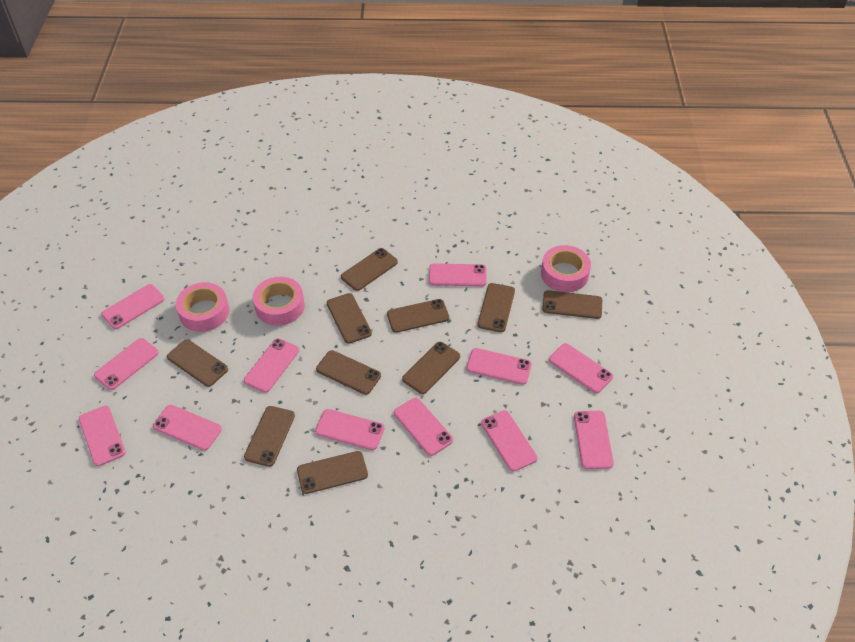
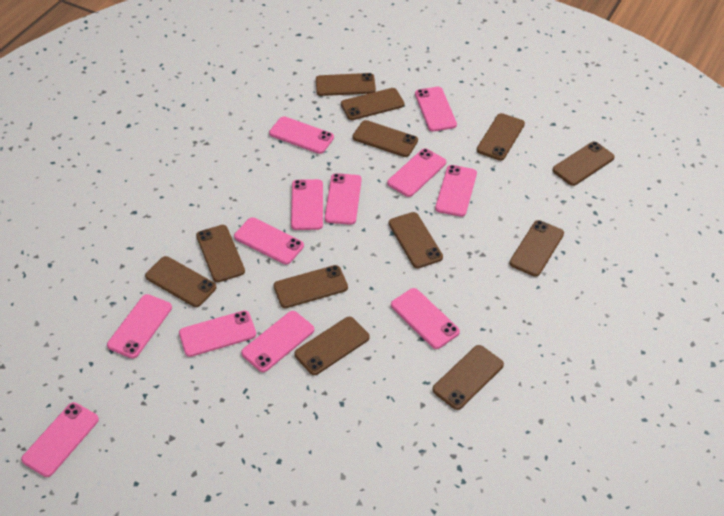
brown phone: [167,339,228,387] [244,406,295,467] [297,451,368,494] [316,350,381,395] [327,293,372,344] [341,248,398,291] [387,299,449,333] [402,342,460,394] [477,283,515,332] [542,290,602,319] = 10 -> [145,256,216,307] [196,225,245,282] [274,265,348,308] [294,317,370,375] [316,73,376,96] [341,88,404,120] [353,120,418,157] [389,212,443,268] [432,345,504,410] [477,113,525,161] [509,220,564,277] [552,142,615,186] = 12
pink tape: [176,282,229,332] [253,277,305,326] [541,245,591,292] = 3 -> none = 0

